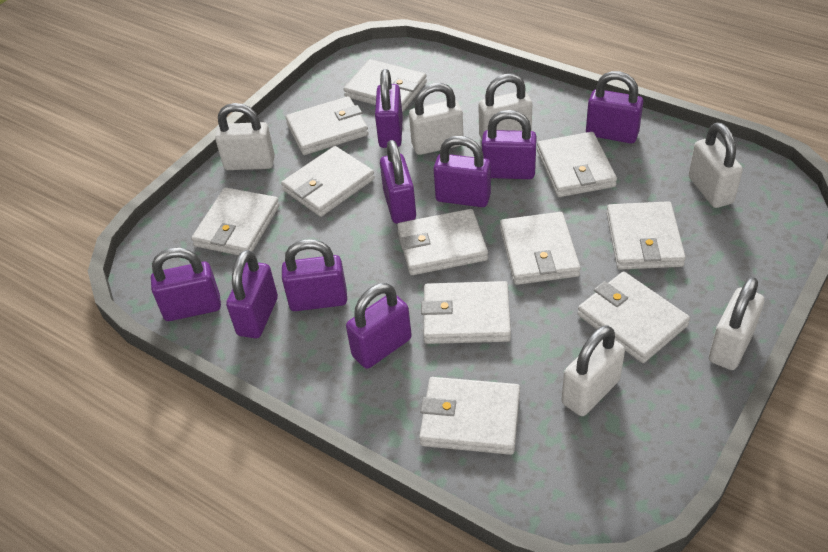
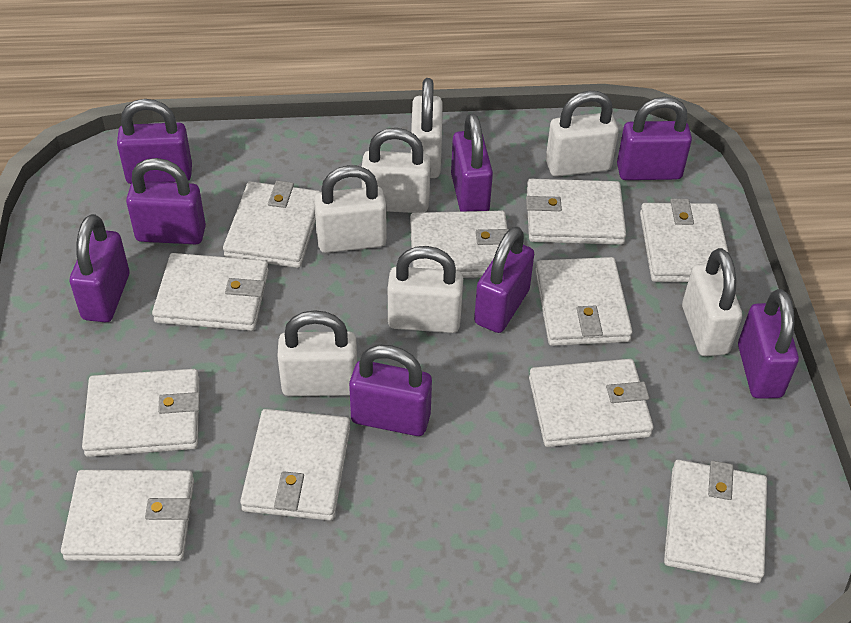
purple padlock: [151,247,221,321] [226,250,278,338] [282,239,347,311] [346,283,412,369] [375,69,403,148] [380,140,416,224] [434,136,491,207] [482,110,537,179] [586,71,643,143] = 9 -> [70,214,129,322] [117,99,192,184] [126,158,206,245] [349,345,432,436] [451,113,493,212] [474,226,534,333] [617,97,692,180] [738,289,799,399] = 8
white padlock: [215,103,275,170] [409,83,463,155] [478,74,532,139] [562,325,625,416] [689,123,743,208] [709,277,764,370] = 6 -> [277,310,357,396] [314,165,387,253] [362,128,431,213] [388,246,463,333] [411,78,443,178] [546,91,619,177] [682,248,742,356] = 7

